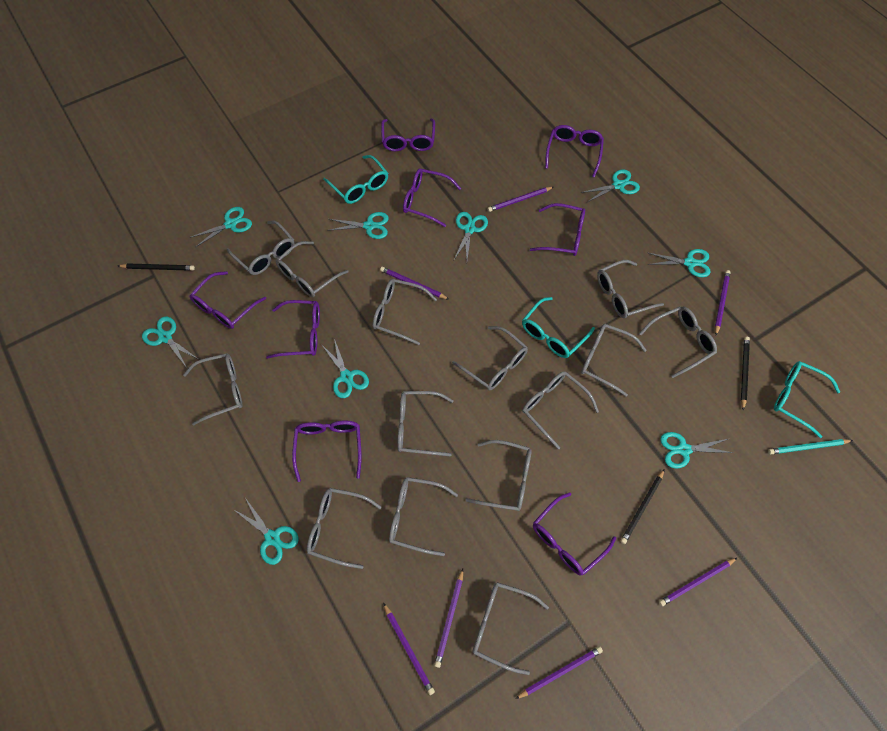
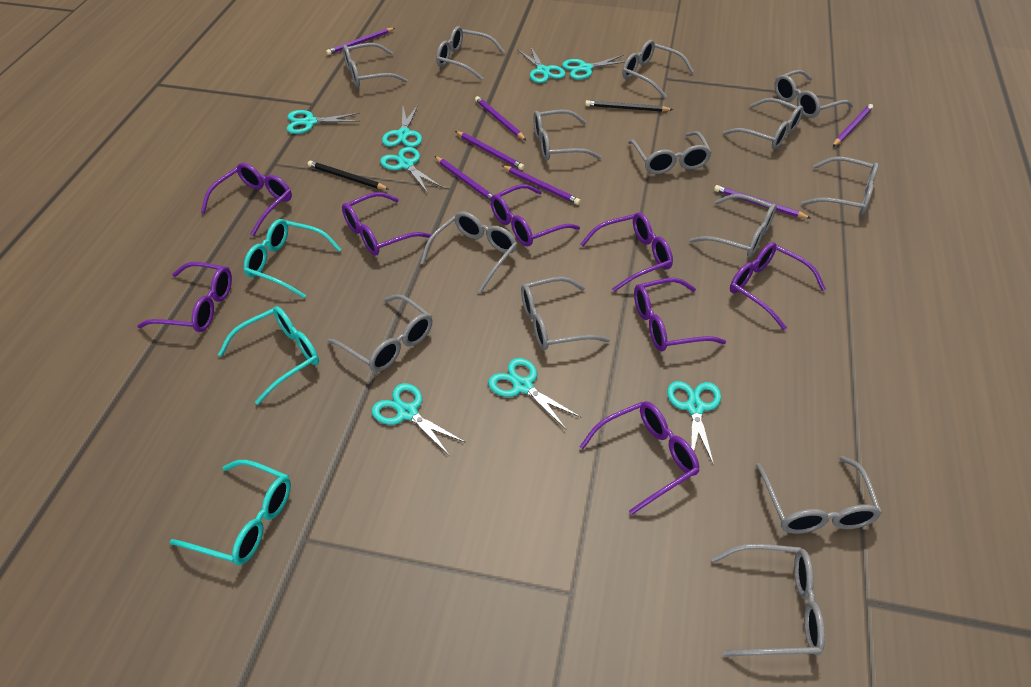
black pencil: [118,263,195,271] [620,469,665,544] [741,337,750,411] = 3 -> [308,160,389,190] [585,100,673,112] = 2
turquoise pencil: [768,439,853,455] = 1 -> none = 0
turquoise scissors: [142,317,198,368] [189,207,252,247] [233,499,299,565] [321,339,369,398] [327,212,389,239] [454,212,488,260] [580,169,640,203] [647,249,711,277] [660,432,733,468] = 9 -> [287,110,360,134] [372,383,466,456] [380,147,443,193] [382,105,422,147] [488,358,580,429] [518,47,565,83] [562,55,626,80] [667,381,721,465] = 8

